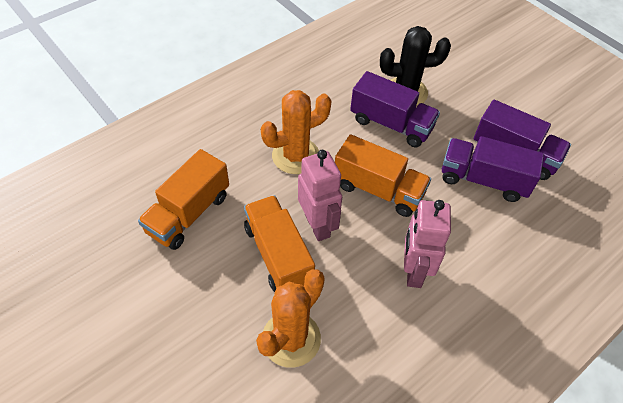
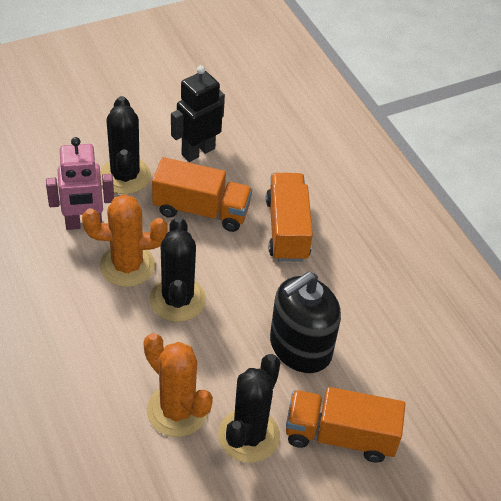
black cactus: [380,26,451,107] = 1 -> [100,96,151,194] [149,217,206,322] [218,354,280,463] = 3
black robot: none = 0 -> [171,65,225,162] = 1
black soap dispenser: none = 0 -> [270,272,341,373] = 1
pink robot: [298,150,342,241] [404,200,451,288] = 2 -> [46,137,114,230] = 1
purple truck: [350,71,440,147] [442,136,544,202] [474,100,571,180] = 3 -> none = 0

